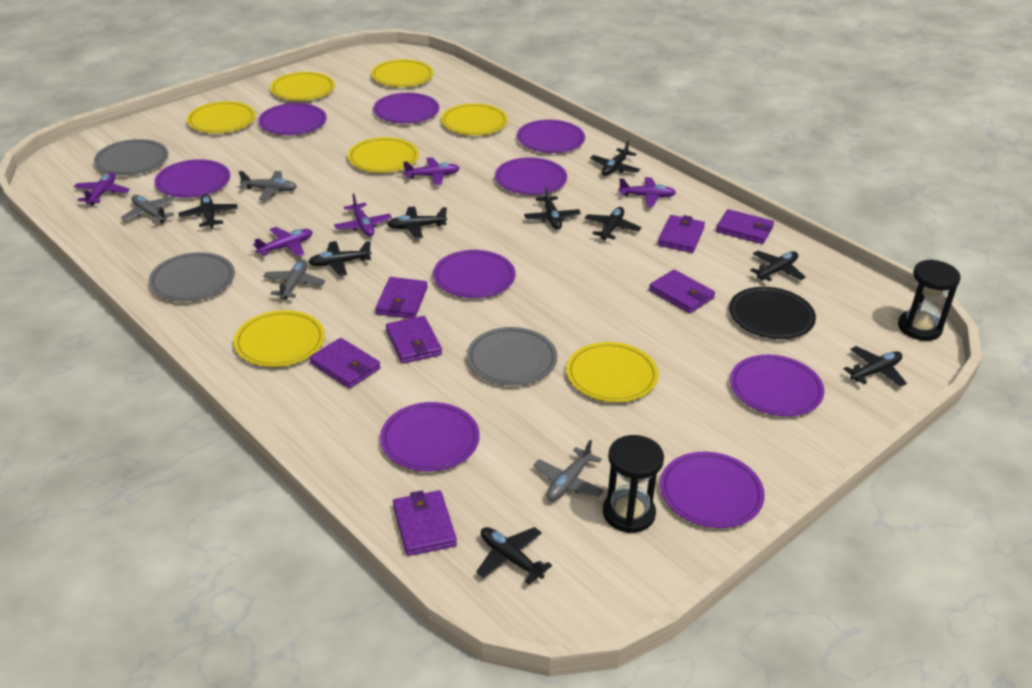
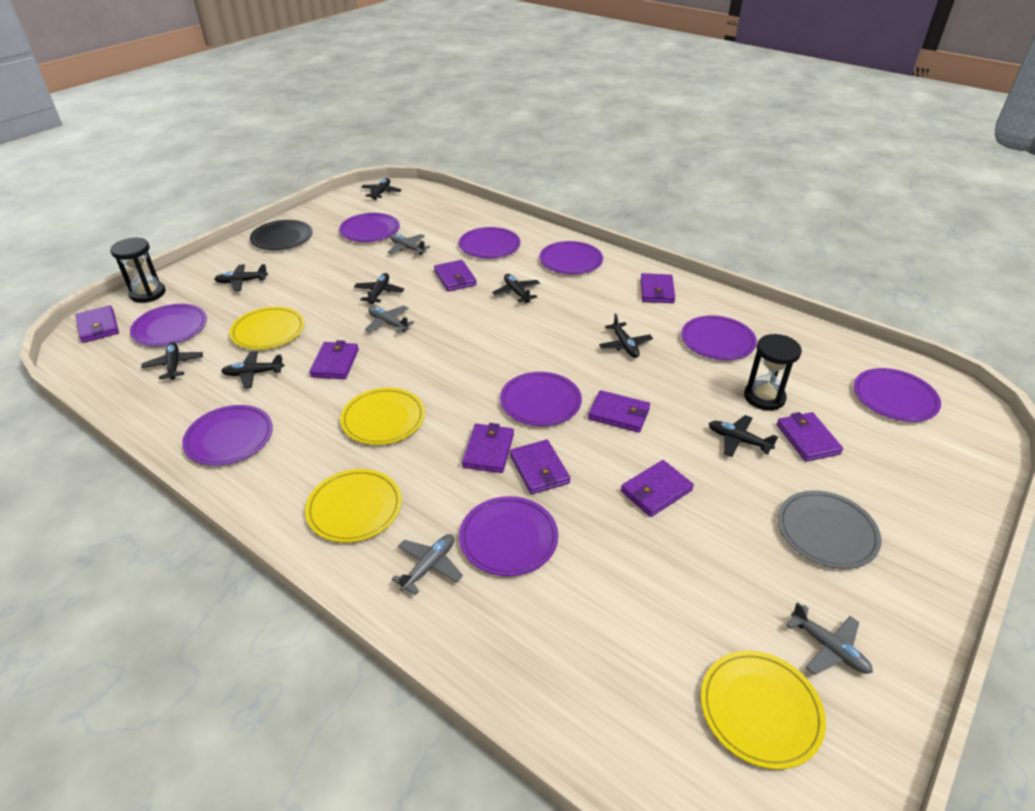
black plane: [179,194,238,229] [308,241,372,276] [387,206,447,239] [476,527,552,584] [524,186,581,230] [585,207,641,240] [590,140,640,176] [750,251,806,281] [844,346,907,387] = 9 -> [141,342,203,380] [214,264,268,292] [221,351,284,389] [354,273,404,304] [361,178,402,200] [492,274,540,303] [599,313,653,358] [709,415,778,457] = 8
grey plate: [94,139,168,175] [149,252,235,302] [467,327,558,385] = 3 -> [778,490,881,569] = 1
purple plane: [74,172,130,205] [253,227,313,257] [334,193,392,236] [403,157,460,185] [618,177,676,207] = 5 -> none = 0
purple wallet: [309,338,381,389] [375,277,428,319] [386,316,442,364] [393,490,457,556] [649,270,715,313] [658,215,705,253] [716,209,774,244] = 7 -> [75,305,119,343] [309,340,359,379] [434,260,477,291] [462,423,514,473] [510,440,570,494] [588,390,650,433] [621,460,694,517] [641,273,675,303] [777,412,843,462] = 9
yellow plate: [187,101,256,133] [234,310,325,367] [270,72,335,101] [348,137,419,173] [371,59,434,87] [441,103,508,135] [566,342,659,402] = 7 -> [229,306,305,350] [305,469,402,543] [340,388,425,445] [701,651,826,770] = 4

